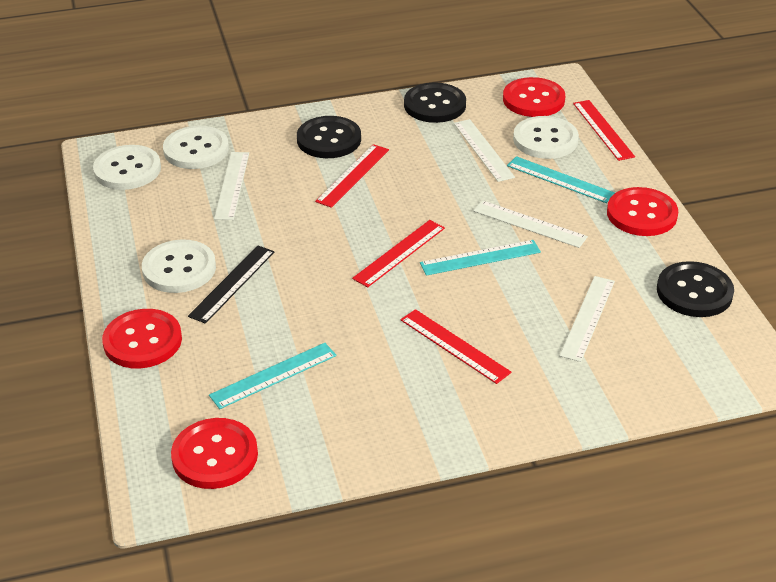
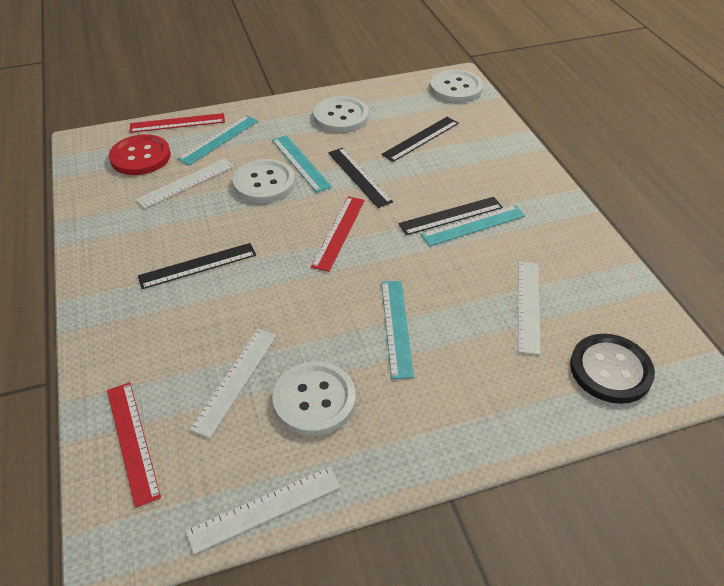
black button: [297,116,361,158] [404,83,466,123] [657,261,734,317] = 3 -> [570,334,655,404] = 1
black ruler: [188,246,275,324] = 1 -> [138,243,256,289] [328,148,393,208] [381,117,459,162] [398,197,503,235] = 4
red button: [102,309,182,369] [171,418,258,489] [503,77,565,117] [607,187,678,236] = 4 -> [109,134,171,175] = 1
red ruler: [315,144,389,208] [352,220,445,287] [401,309,511,384] [573,100,635,161] = 4 -> [107,383,161,508] [130,113,225,133] [311,196,365,272] = 3
turquoise ruler: [209,343,337,409] [420,240,541,276] [507,156,615,203] = 3 -> [178,115,258,165] [272,135,332,193] [381,281,414,379] [421,205,525,246] = 4

